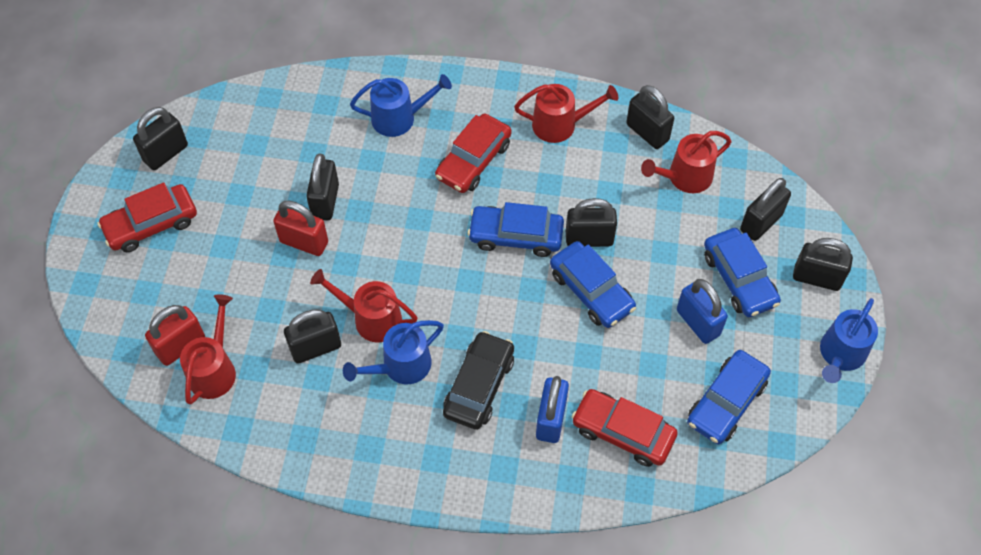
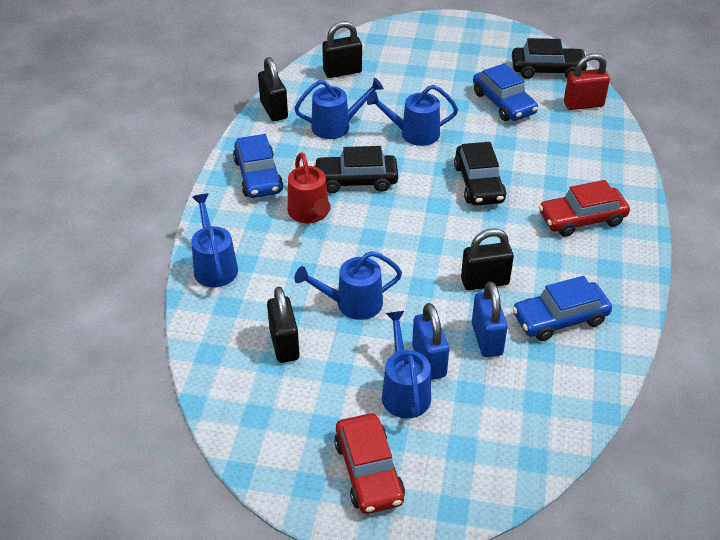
black car: [443,331,514,430] = 1 -> [313,146,398,193] [454,142,506,206] [512,38,588,79] = 3
black padlock: [133,107,188,170] [284,309,341,364] [306,154,339,221] [566,198,617,247] [626,85,674,149] [740,178,791,241] [793,238,853,291] = 7 -> [258,57,288,121] [267,287,300,363] [322,21,362,78] [461,229,514,290] = 4
blue car: [467,202,564,257] [550,241,636,328] [687,350,771,444] [704,228,781,317] = 4 -> [233,134,283,198] [473,63,538,121] [512,276,612,341] = 3
blue watering can: [343,320,444,384] [350,74,452,137] [820,298,878,383] = 3 -> [191,194,238,287] [294,78,384,139] [294,251,402,320] [367,85,458,146] [382,311,431,418] = 5
red car: [97,182,197,252] [435,114,512,193] [572,389,678,467] = 3 -> [334,413,405,514] [539,180,630,237] = 2
red padlock: [145,305,205,366] [273,201,328,256] = 2 -> [564,53,610,110] = 1
red watering can: [180,294,236,405] [310,269,418,342] [514,84,618,143] [641,131,732,193] = 4 -> [288,152,331,223] = 1

